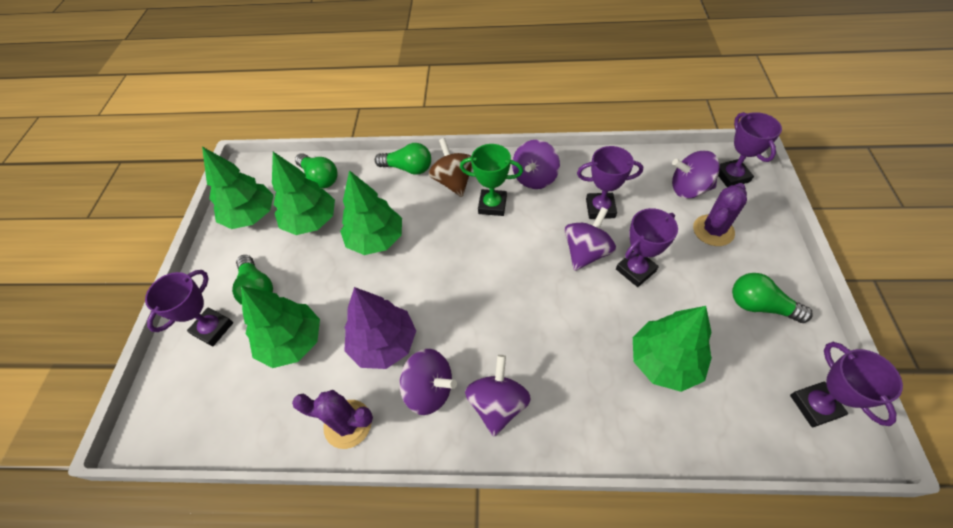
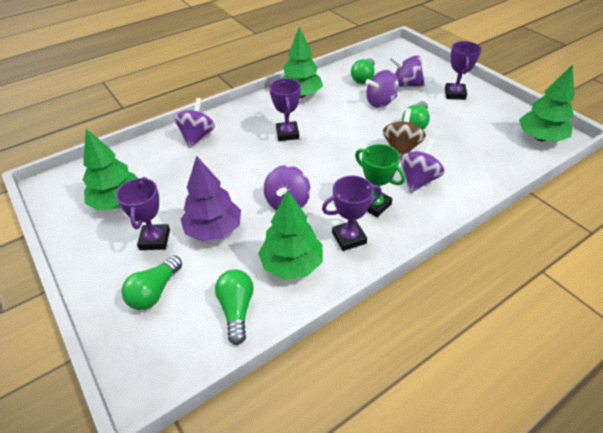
green tree: [202,147,274,229] [241,286,320,368] [272,152,335,235] [340,170,402,255] [633,306,712,392] = 5 -> [83,129,137,211] [258,190,323,280] [282,26,323,98] [519,64,574,142] = 4
purple cactus: [292,390,373,449] [693,183,747,246] = 2 -> none = 0
purple trophy: [145,270,233,347] [577,146,643,219] [616,208,678,287] [718,112,782,187] [790,342,903,427] = 5 -> [116,177,170,250] [269,78,301,141] [322,176,382,251] [445,41,481,100] = 4

